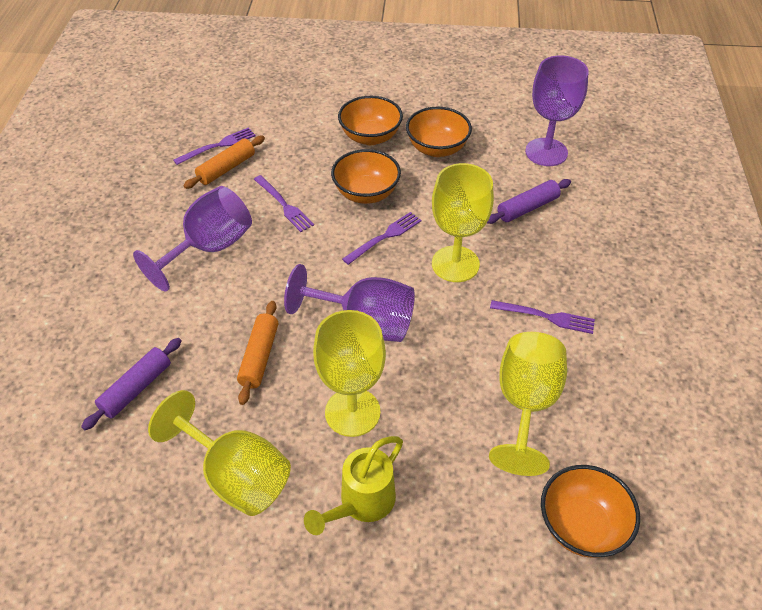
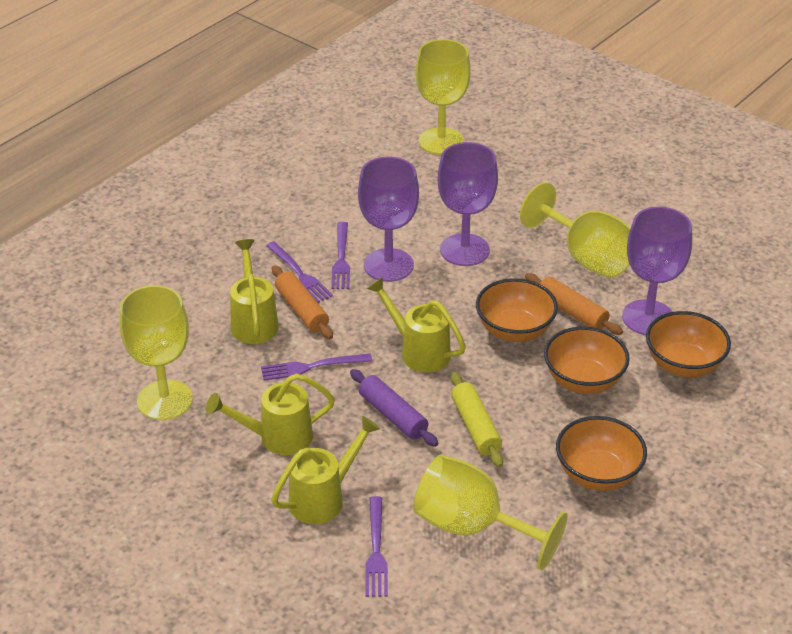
purple rolling pin: [81,338,182,430] [487,179,571,224] = 2 -> [350,369,438,447] = 1
yellow rolling pin: none = 0 -> [451,372,503,468] = 1
yellow watering can: [304,436,403,535] = 1 -> [206,373,335,455] [230,239,279,344] [271,416,380,524] [367,277,466,373] = 4

